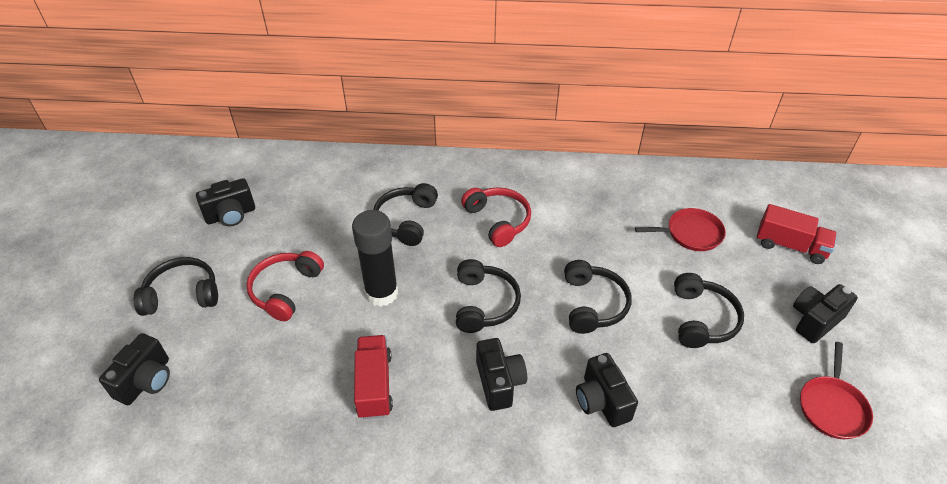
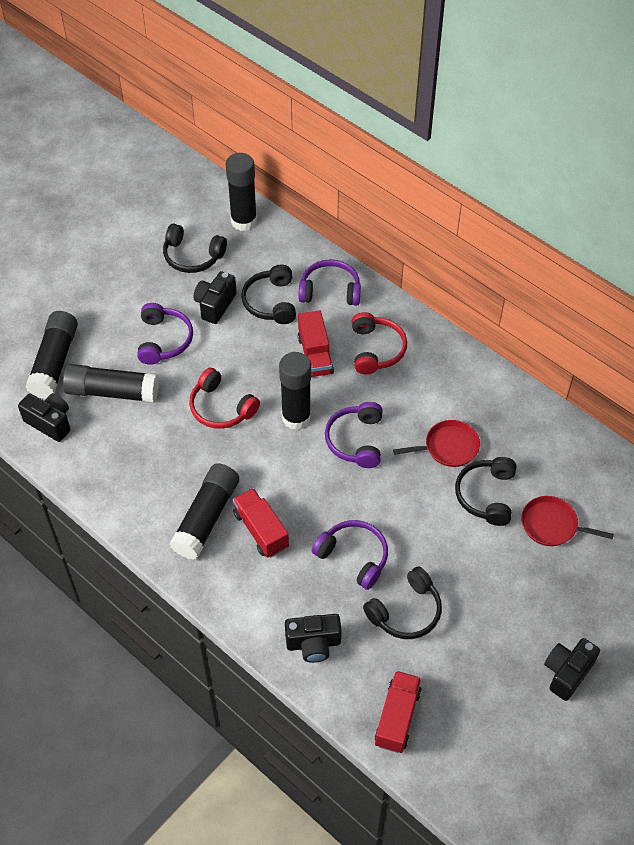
black camera: [99,333,170,405] [196,178,255,226] [476,338,527,411] [576,353,638,427] [793,284,858,343] = 5 -> [18,393,71,442] [193,271,237,324] [285,614,342,663] [544,638,600,701] = 4
black glue stick: [352,210,398,307] = 1 -> [26,311,78,399] [63,364,159,403] [169,463,239,560] [226,153,257,231] [279,352,311,430] = 5
black headphones: [134,257,218,316] [373,183,438,246] [456,259,521,333] [564,260,631,334] [674,273,744,348] = 5 -> [163,223,227,273] [241,264,296,324] [363,566,442,639] [455,457,516,526] = 4
purple headphones: none = 0 -> [137,303,193,365] [299,259,361,306] [312,520,388,590] [325,402,383,468] = 4
red truck: [354,335,393,419] [757,204,837,264] = 2 -> [233,488,289,558] [298,310,334,377] [375,671,422,753] = 3

